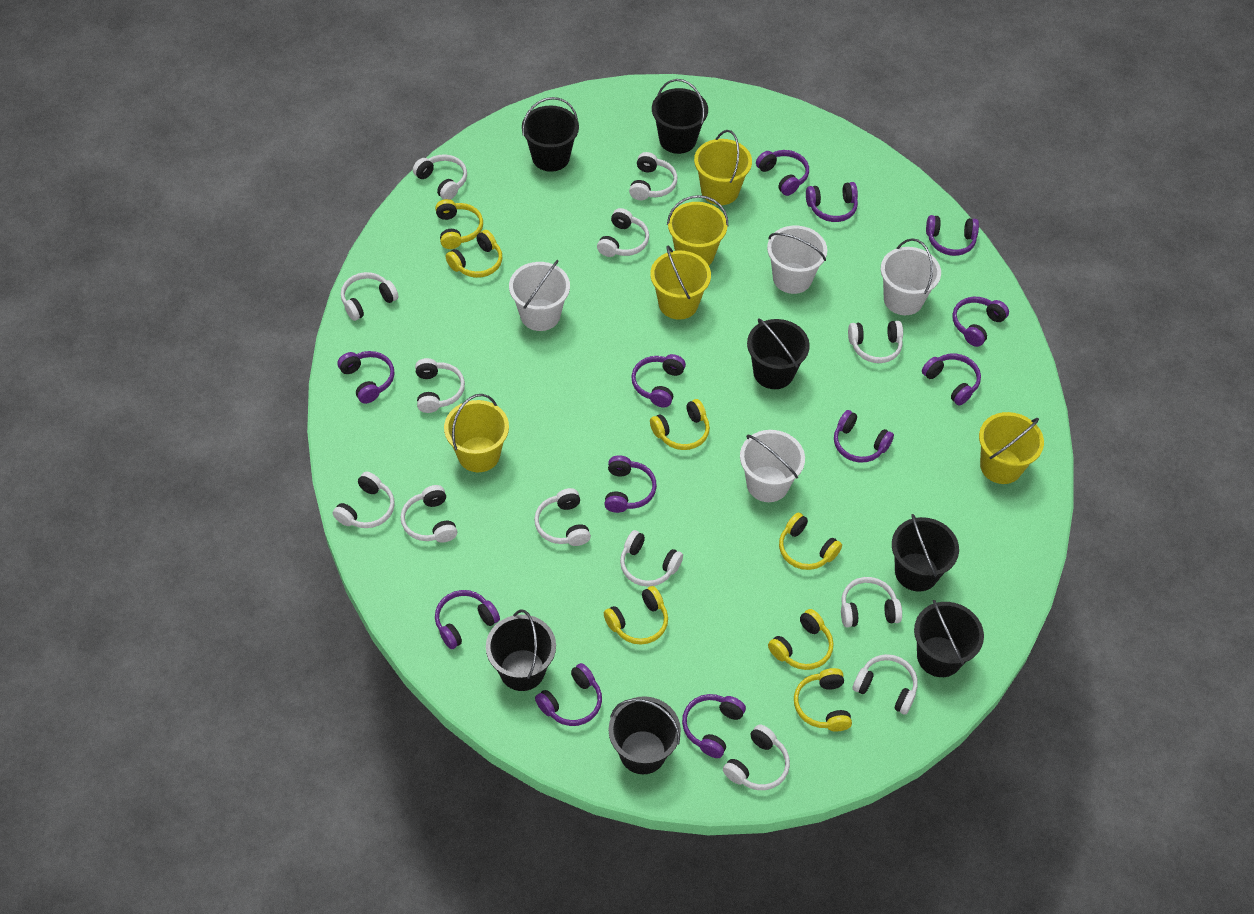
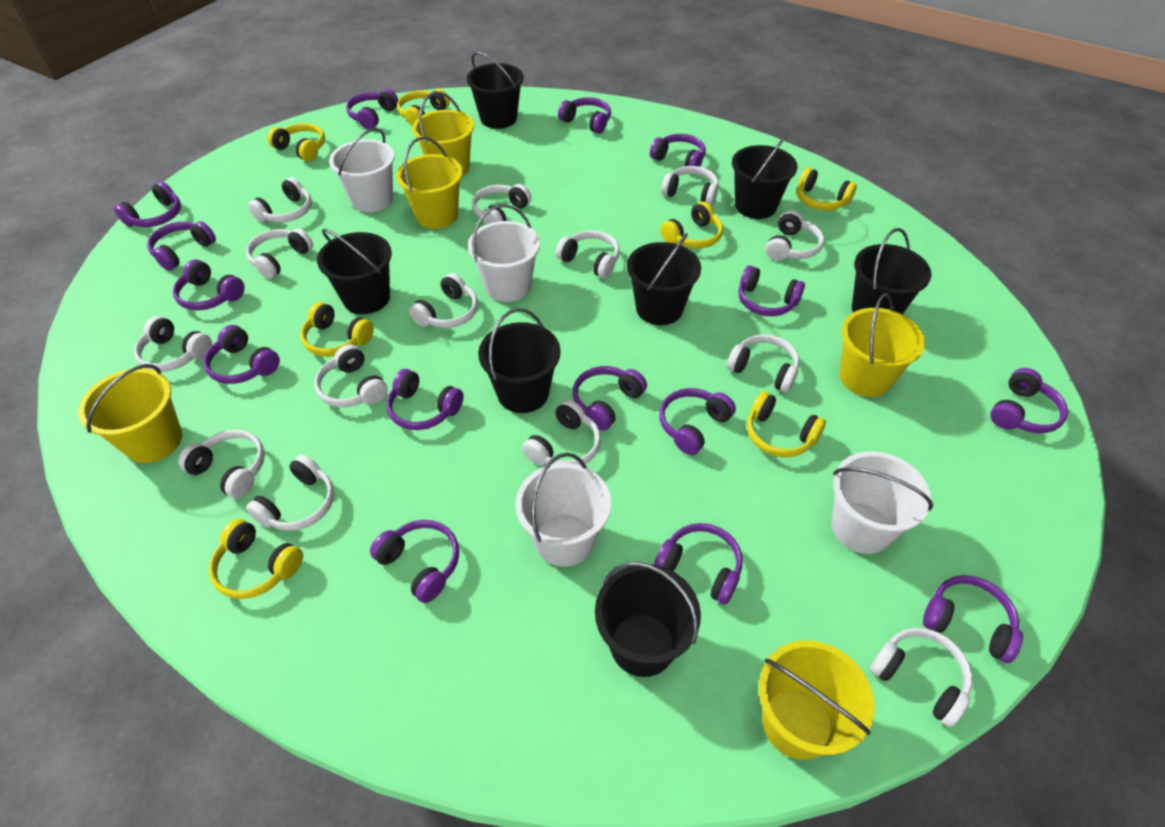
purple headphones: [337,351,394,404] [435,590,500,649] [535,663,602,726] [604,455,657,513] [631,354,686,408] [682,694,746,758] [756,150,809,196] [806,182,858,222] [834,410,894,463] [922,353,981,406] [926,215,979,256] [952,297,1009,347] = 12 -> [114,181,181,227] [147,221,216,271] [173,259,245,311] [203,325,280,384] [346,89,398,129] [370,520,459,603] [386,369,464,430] [558,97,611,134] [573,366,647,431] [650,134,706,167] [654,523,742,604] [659,388,736,455] [738,265,805,316] [923,575,1023,663] [990,368,1068,433] = 15
white headphones: [333,471,395,528] [341,272,398,321] [400,485,457,543] [413,154,467,200] [415,358,465,413] [534,488,591,546] [597,208,649,257] [620,530,683,587] [629,152,677,200] [723,724,790,790] [841,577,902,627] [848,321,903,363] [853,654,918,715] = 13 -> [134,316,212,372] [178,430,265,499] [246,229,313,279] [246,455,334,531] [248,177,312,223] [314,344,388,407] [409,273,478,328] [472,184,531,225] [522,400,601,466] [556,230,620,279] [661,166,719,206] [727,334,800,393] [766,210,825,261] [870,628,973,727] = 14

